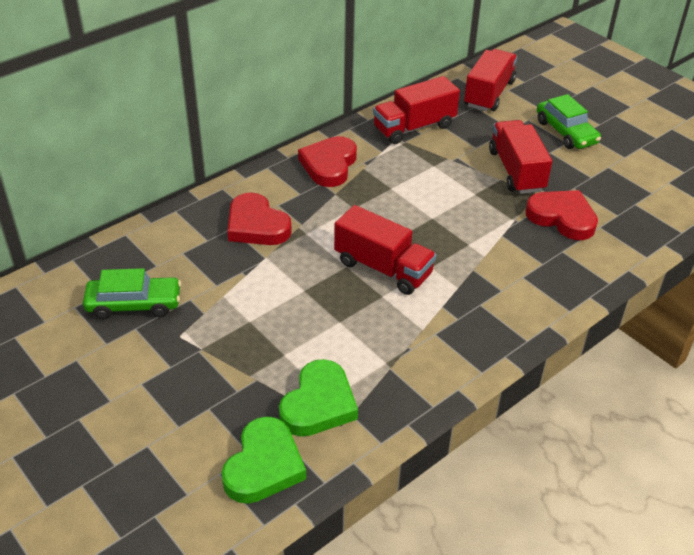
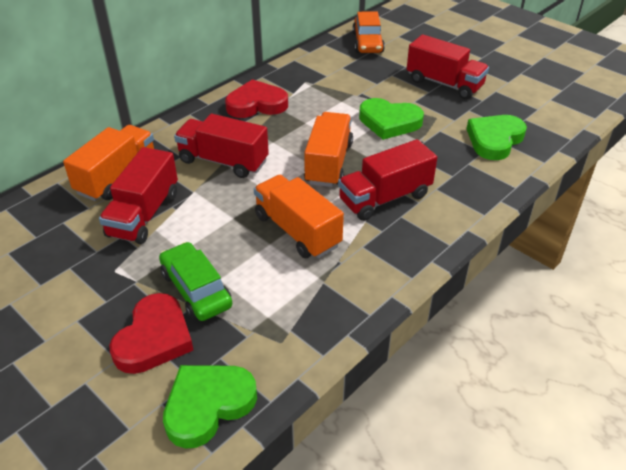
green car: [83,268,181,320] [537,94,601,149] = 2 -> [159,242,233,321] = 1
green heart: [221,416,306,504] [279,359,358,437] = 2 -> [163,365,257,449] [359,98,424,140] [467,115,527,160] = 3
orange car: none = 0 -> [352,11,385,53] = 1
orange truck: none = 0 -> [63,125,154,201] [254,175,344,258] [304,112,353,187] = 3
red heart: [227,192,292,245] [298,136,357,187] [525,190,598,240] = 3 -> [109,293,193,374] [225,79,288,118] = 2

